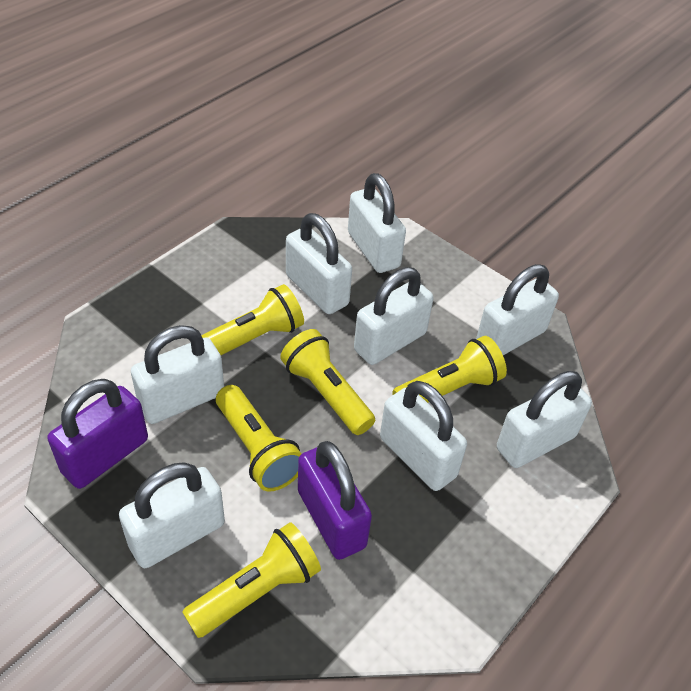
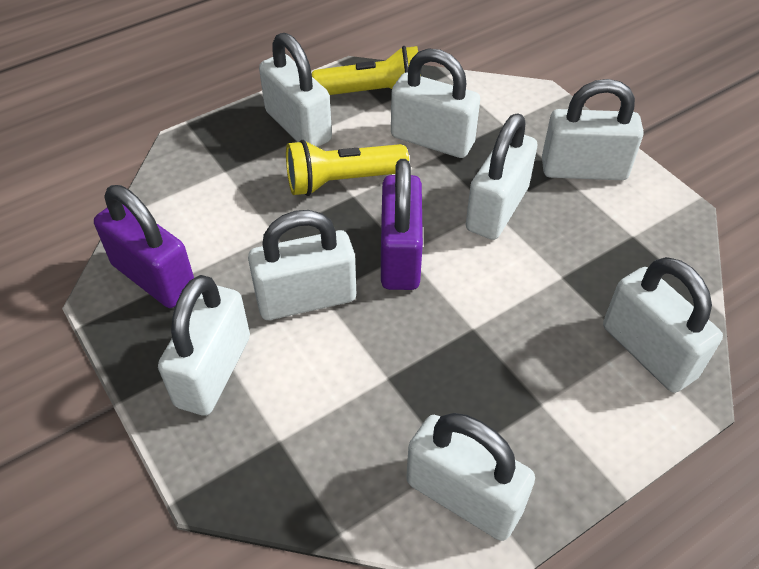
yellow flashlight: [182,522,321,638] [201,284,304,355] [216,385,302,492] [280,329,375,435] [392,336,507,403] = 5 -> [286,140,409,196] [312,46,418,95] = 2

